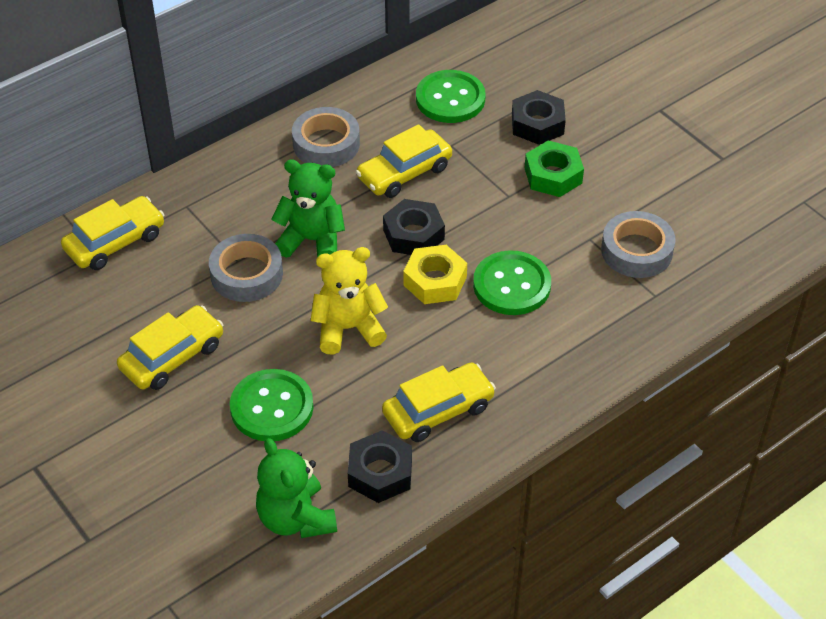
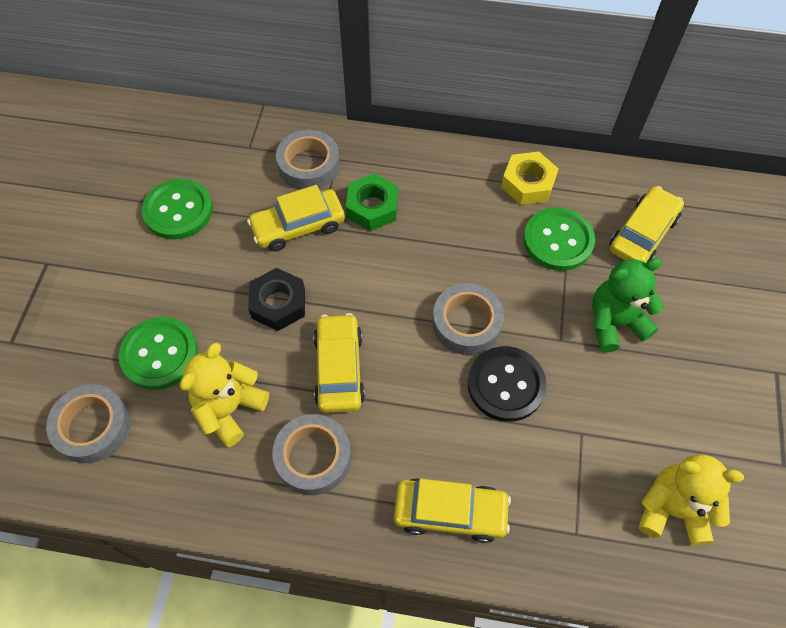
black button: none = 0 -> [468,346,547,422] = 1
black nut: [348,430,412,503] [383,199,445,255] [512,90,566,145] = 3 -> [248,268,305,331] = 1
green teddy bear: [256,438,337,538] [271,160,345,258] = 2 -> [592,258,664,352] = 1
grey tape: [209,234,283,302] [292,107,360,167] [601,211,675,278] = 3 -> [46,384,131,463] [272,414,351,495] [276,130,340,190] [432,283,504,355] = 4
yellow teddy bear: [310,247,388,354] = 1 -> [180,343,269,447] [639,454,744,546] = 2

